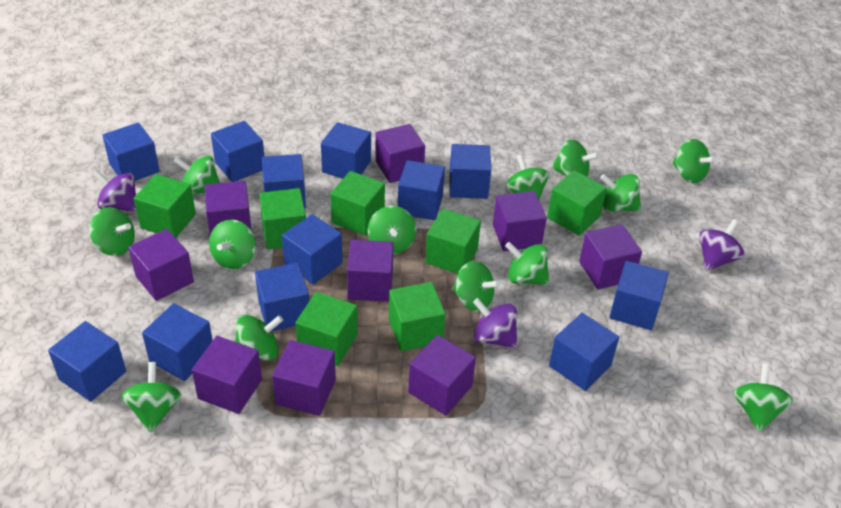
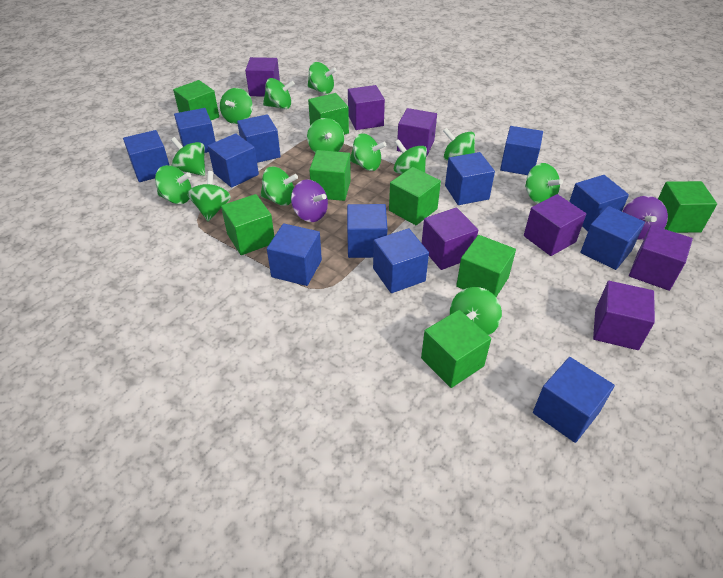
green cube: [134,174,196,238] [259,188,306,249] [295,292,357,366] [330,171,385,236] [389,282,445,351] [425,208,481,274] [547,170,607,236] = 7 -> [173,80,219,120] [221,194,274,255] [308,93,349,135] [309,150,351,201] [389,167,441,225] [421,310,491,388] [456,235,516,297] [658,181,717,233] = 8
purple cube: [128,229,194,301] [192,336,262,414] [205,181,251,235] [272,340,336,416] [347,240,394,302] [375,124,425,183] [408,335,476,415] [493,191,547,251] [579,224,642,289] = 9 -> [245,57,280,97] [348,85,385,130] [397,108,437,157] [422,207,478,270] [524,194,586,256] [593,281,655,350] [629,225,693,291] = 7
purple spinning top: [93,170,136,212] [473,298,517,348] [699,219,744,271] = 3 -> [291,179,328,222] [623,196,668,240] = 2

